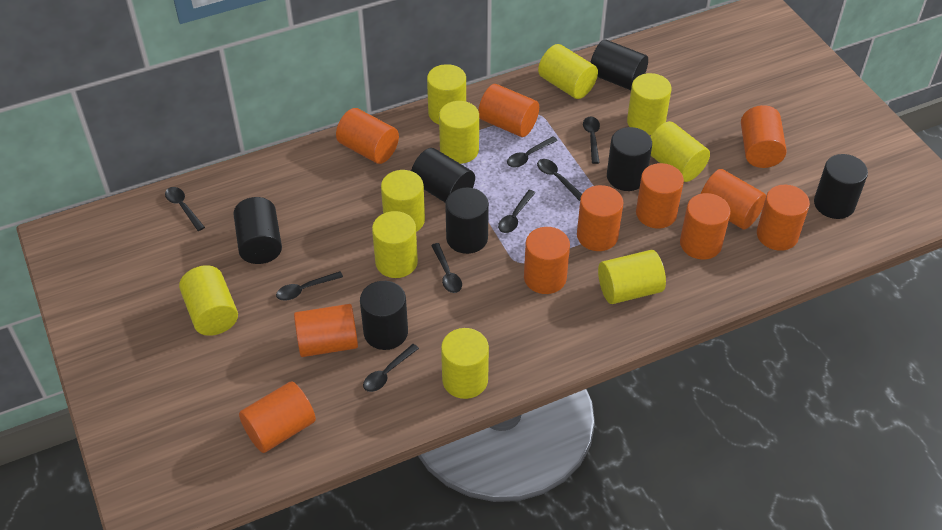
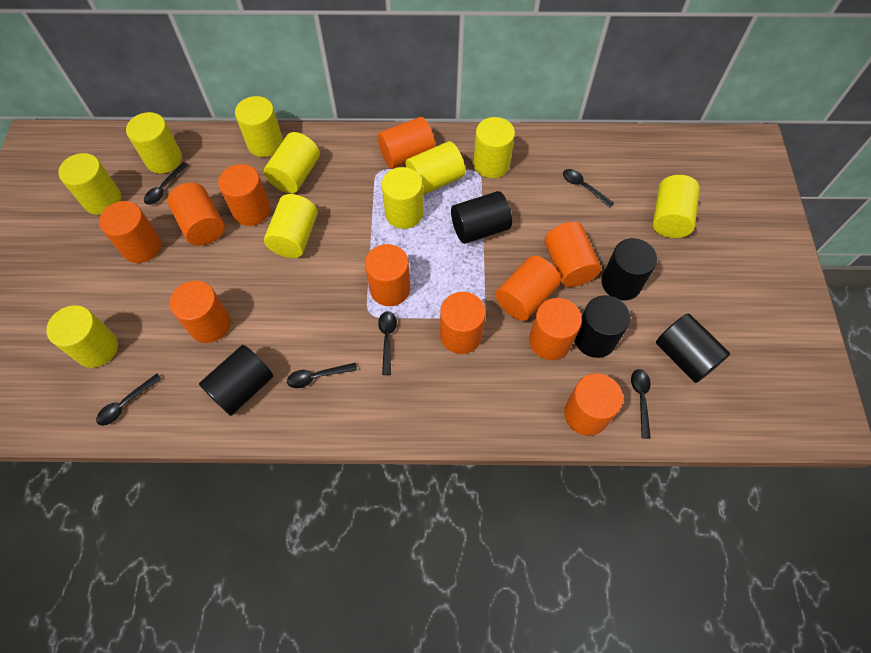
black cylinder: [233,197,282,264] [360,281,408,350] [411,148,475,203] [445,188,489,254] [590,39,648,90] [607,127,652,191] [814,154,868,219] = 7 -> [199,345,273,416] [451,191,512,244] [575,295,630,358] [601,238,657,300] [656,314,730,383] = 5
black spoon: [165,187,205,231] [276,271,343,301] [363,344,419,392] [431,243,462,293] [498,190,535,233] [507,136,558,168] [537,159,582,201] [583,116,600,164] = 8 -> [96,374,162,426] [144,162,188,205] [287,363,357,388] [378,311,397,375] [563,169,614,207] [631,369,651,439] = 6

